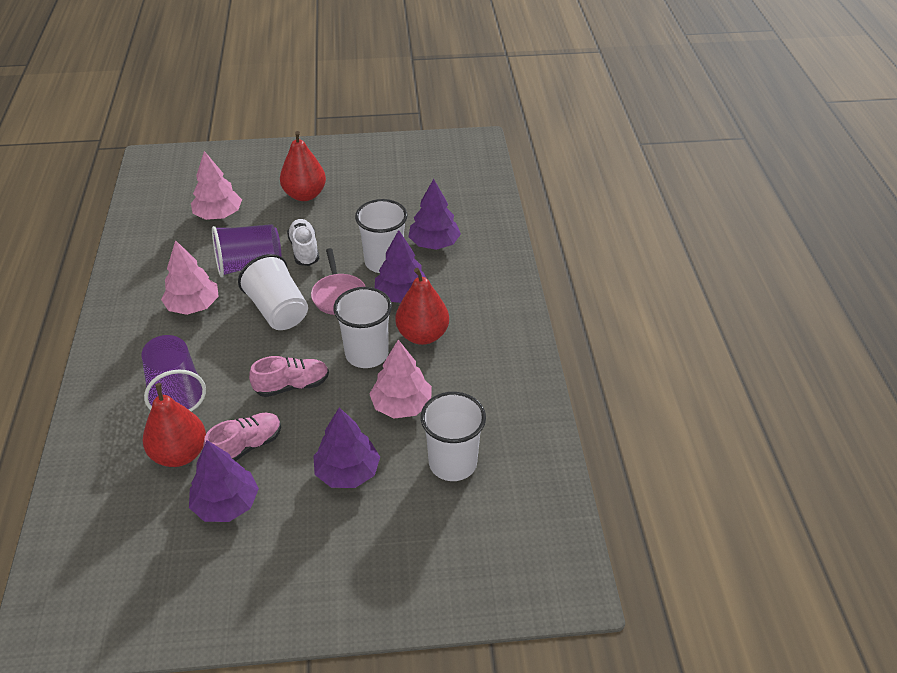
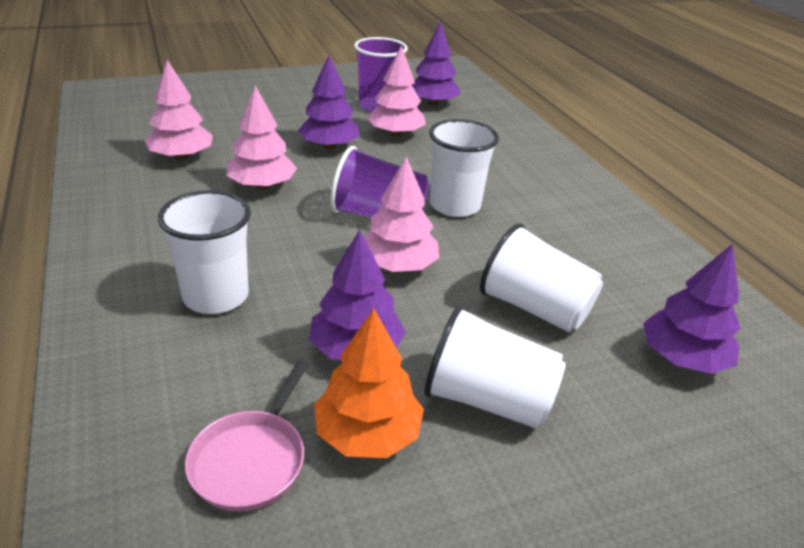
orange tree: none = 0 -> [314,308,424,458] = 1
pink shoe: [203,412,281,461] [249,356,329,397] = 2 -> none = 0
pink tree: [161,240,219,315] [191,151,242,220] [369,340,432,418] = 3 -> [145,60,213,160] [227,86,297,190] [364,157,439,272] [367,46,426,137] = 4
red pear: [143,383,206,467] [280,131,326,201] [395,268,449,345] = 3 -> none = 0
white shoe: [287,219,319,266] = 1 -> none = 0

